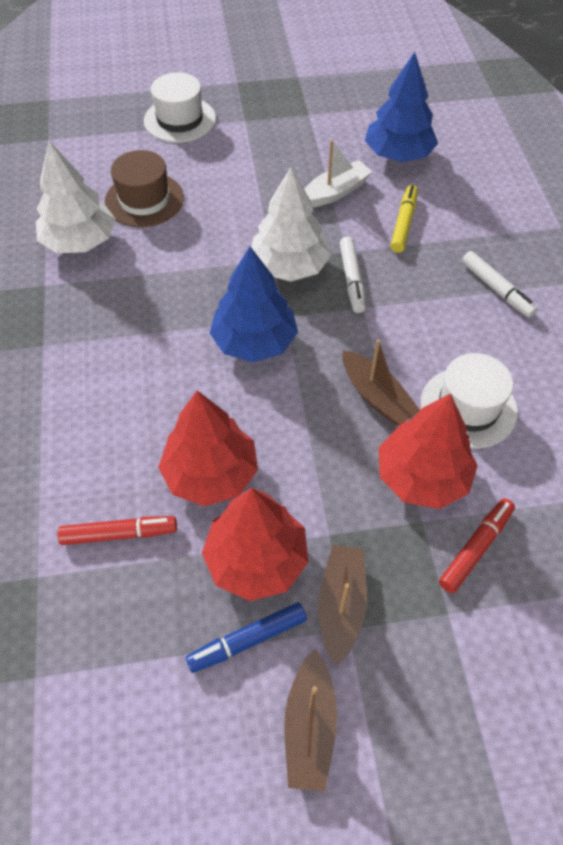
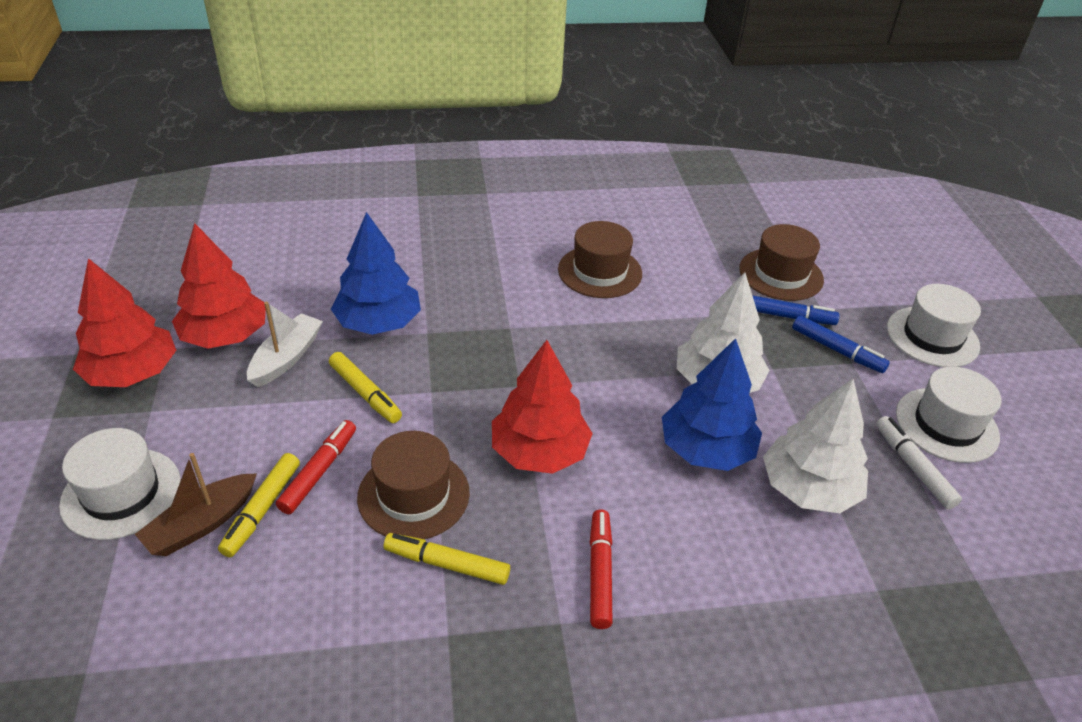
blue marker: [186,602,307,673] = 1 -> [752,295,840,325] [792,315,890,373] = 2
brown boat: [284,649,337,791] [318,545,367,666] [342,339,420,425] = 3 -> [135,453,257,556] = 1
brown hat: [105,150,184,227] = 1 -> [357,431,470,539] [558,221,642,298] [739,224,824,301] = 3
white hat: [144,73,216,143] [421,353,518,448] = 2 -> [59,428,181,540] [887,284,981,367] [896,366,1001,463] = 3
white marker: [340,236,366,313] [462,251,538,318] = 2 -> [876,416,962,509] = 1
yellow marker: [390,185,418,253] = 1 -> [218,453,300,557] [329,352,402,423] [384,533,510,585] = 3

